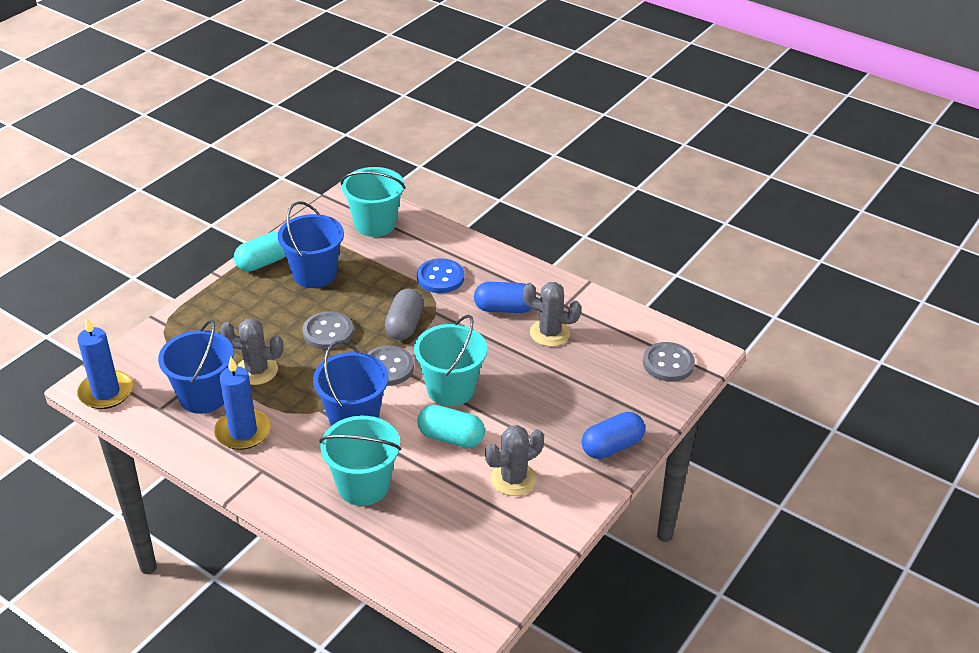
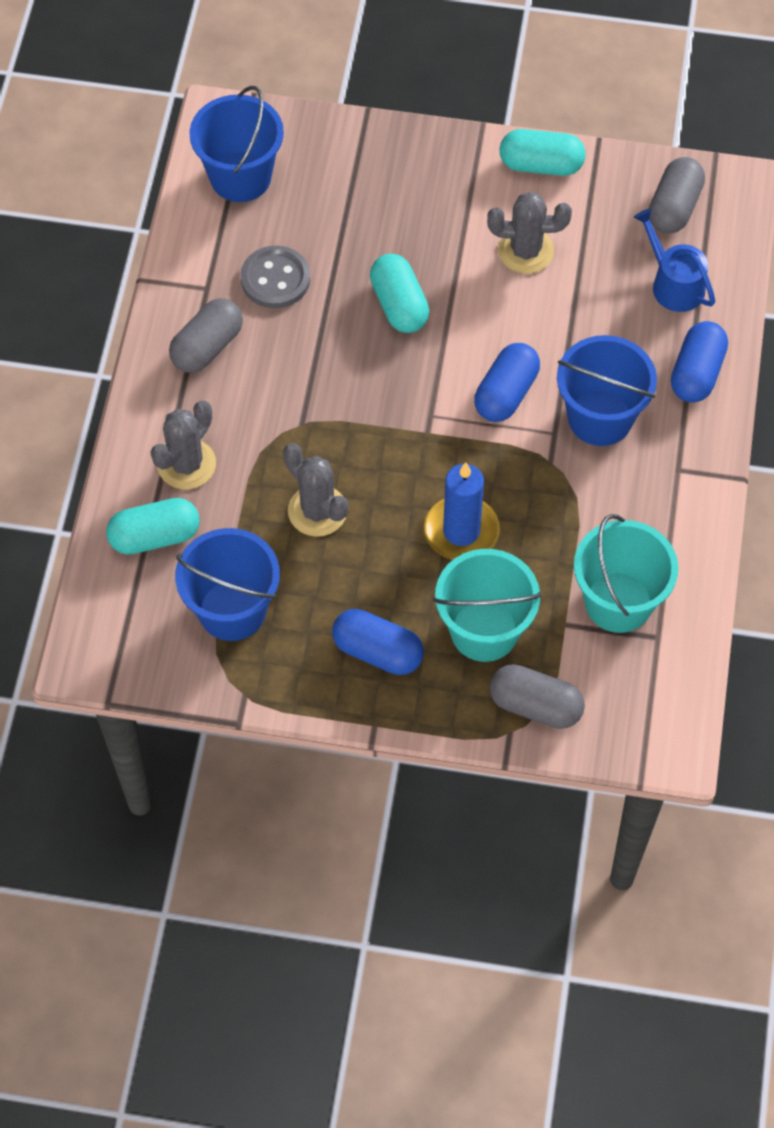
blue button: [417,258,464,293] = 1 -> none = 0
blue candle: [77,317,133,409] [214,357,271,450] = 2 -> [424,463,500,560] = 1
blue capsule: [474,282,532,313] [582,412,645,459] = 2 -> [332,609,424,675] [474,343,540,422] [671,321,728,403] = 3
blue watering can: none = 0 -> [634,208,715,312] = 1
grey button: [303,311,353,349] [367,346,414,386] [643,342,695,382] = 3 -> [241,246,310,308] = 1
grey capsule: [385,288,424,340] = 1 -> [169,298,243,373] [490,664,585,729] [649,157,705,234] = 3
turquoise bucket: [319,416,401,506] [341,167,406,237] [414,315,487,406] = 3 -> [433,549,542,662] [574,514,678,633] = 2
turquoise capsule: [234,231,286,272] [417,405,485,448] = 2 -> [106,498,200,555] [370,254,429,333] [500,129,586,176] = 3

